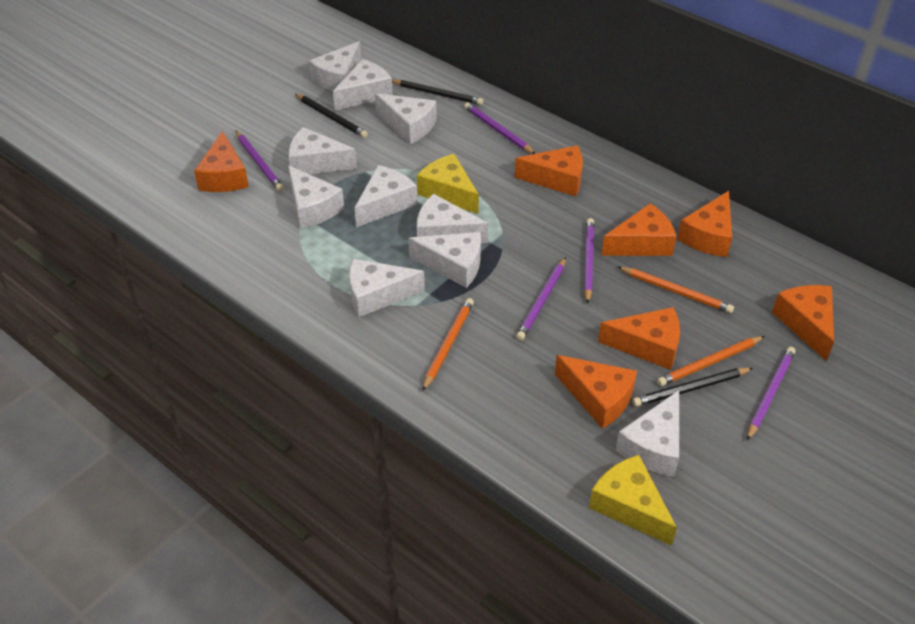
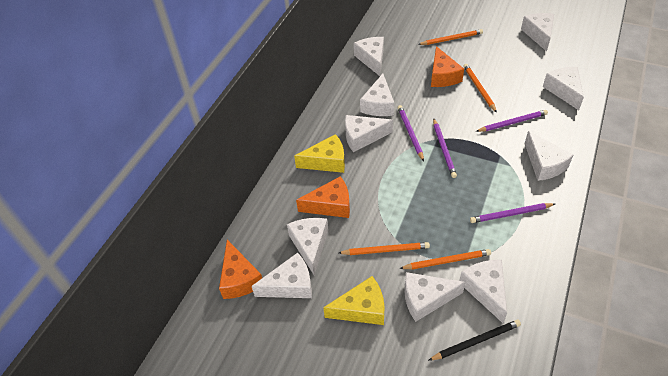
black pencil: [295,94,368,138] [392,80,484,105] [632,368,753,407] = 3 -> [428,320,521,361] = 1
orange cheese: [194,131,249,192] [515,145,583,196] [555,355,637,429] [598,307,680,370] [601,203,676,256] [677,191,732,257] [772,285,834,361] = 7 -> [219,240,262,299] [296,176,350,218] [431,46,464,87] = 3
orange pencil: [422,298,474,391] [618,267,734,313] [657,336,765,386] = 3 -> [339,242,430,255] [399,249,491,269] [418,29,483,45] [463,64,497,113] = 4
purple pencil: [236,131,284,191] [464,102,536,154] [516,257,566,341] [584,218,594,304] [747,347,795,441] = 5 -> [397,105,424,161] [433,118,457,178] [470,203,555,223] [476,110,548,132] = 4

